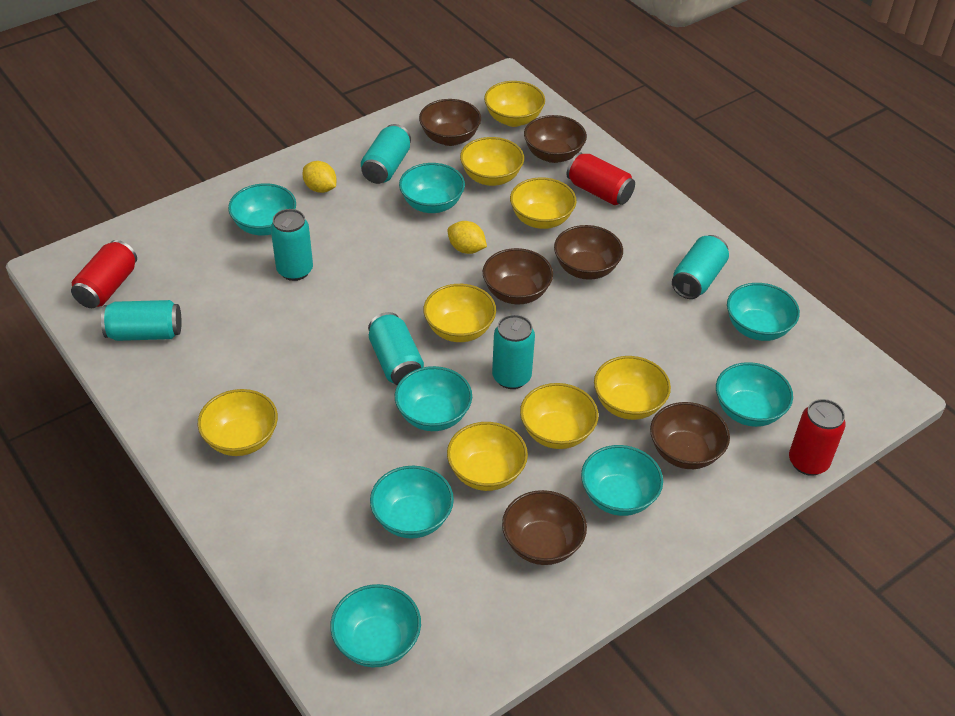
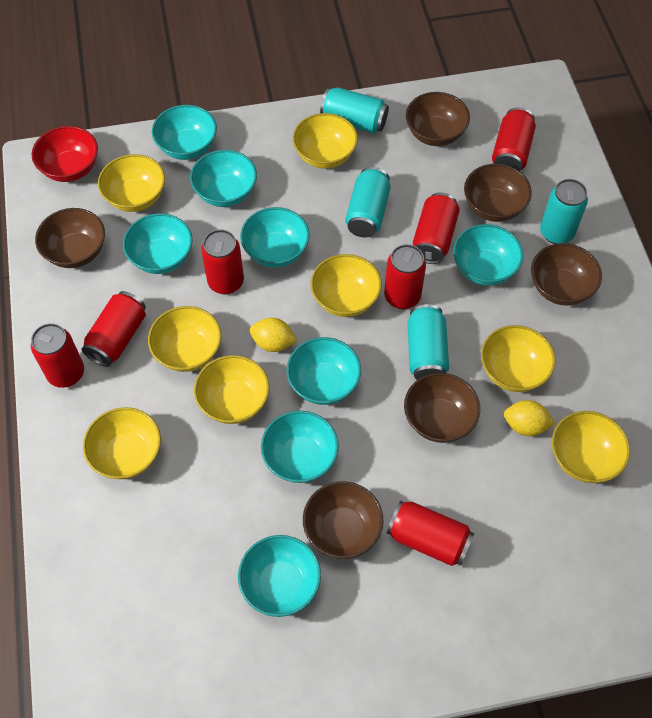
red bowl: none = 0 -> [32,126,98,182] = 1
red can: [71,240,137,308] [567,152,635,205] [789,399,846,476] = 3 -> [31,323,84,388] [82,291,146,367] [201,229,244,295] [384,244,426,309] [387,500,474,566] [413,192,460,264] [492,107,536,171] = 7
turquoise can: [101,300,182,341] [271,209,313,281] [361,124,411,184] [368,312,424,385] [492,314,535,389] [672,235,729,299] = 6 -> [320,87,389,133] [345,167,391,238] [407,304,449,380] [540,179,588,244] = 4

